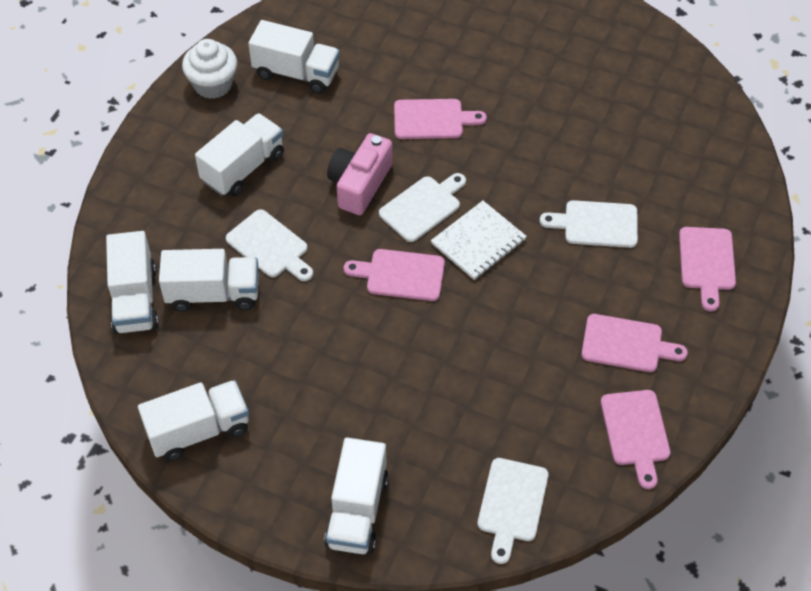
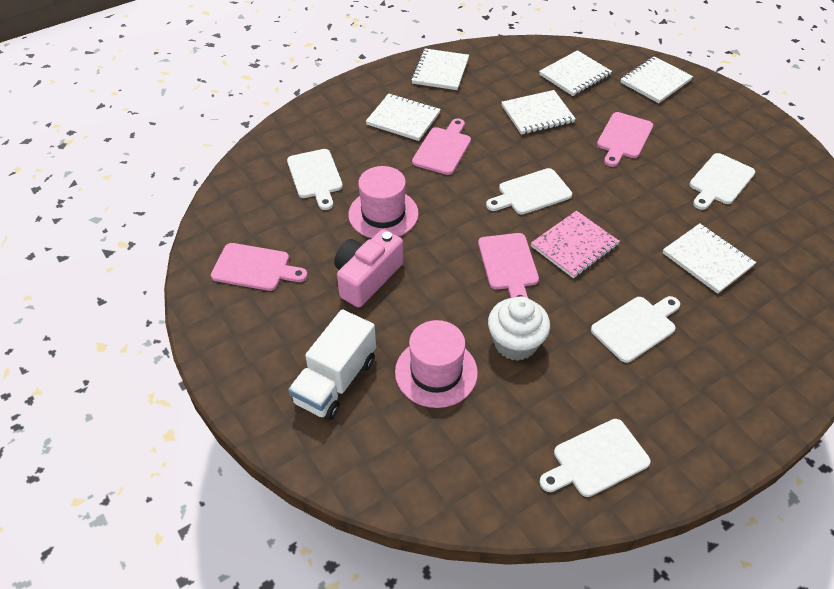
pink cutting board: [344,249,445,301] [394,99,487,139] [581,314,688,372] [601,390,671,489] [679,227,736,311] = 5 -> [211,243,308,291] [412,118,471,175] [478,233,539,298] [597,112,653,167] = 4
pink hat: none = 0 -> [348,166,419,238] [395,320,478,408] = 2
pink notebook: none = 0 -> [531,211,620,278] = 1
white cutting board: [226,209,313,281] [379,173,466,242] [478,458,549,564] [540,200,638,248] = 4 -> [287,149,343,210] [486,168,572,214] [540,419,651,497] [591,296,680,363] [690,153,755,210] = 5
white notebook: [431,201,527,280] = 1 -> [366,93,441,141] [411,48,469,90] [501,90,576,135] [539,50,612,96] [620,56,693,103] [663,223,756,294] = 6
white truck: [106,231,159,334] [138,380,249,461] [159,249,259,312] [195,113,284,197] [248,20,340,94] [324,437,388,554] = 6 -> [288,309,376,420] = 1

